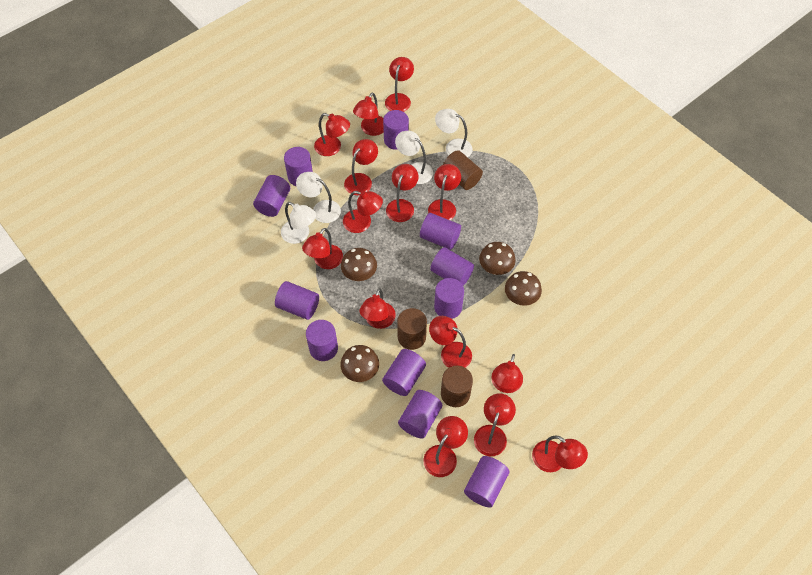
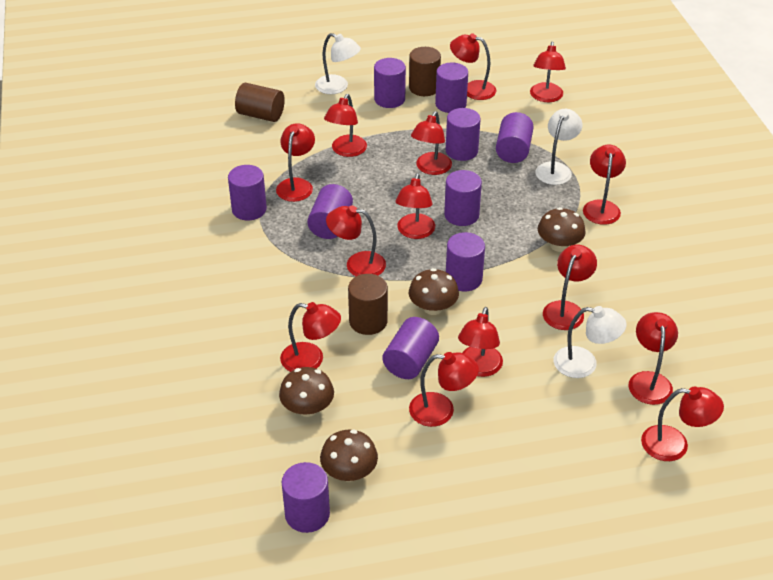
purple cylinder: [253,175,290,217] [275,281,319,320] [284,147,313,186] [306,320,338,361] [382,349,426,396] [383,110,409,150] [398,390,442,439] [420,213,461,250] [430,247,474,286] [434,278,464,319] [464,456,510,508] = 11 -> [228,165,267,220] [282,462,330,533] [307,184,353,239] [374,58,406,108] [383,317,439,379] [435,62,468,113] [444,170,482,226] [446,108,481,161] [446,232,485,292] [496,112,534,163] = 10
white lamp: [281,202,316,244] [296,172,341,223] [395,131,433,184] [435,109,472,157] = 4 -> [315,33,361,94] [535,109,582,185] [554,306,626,378] = 3

